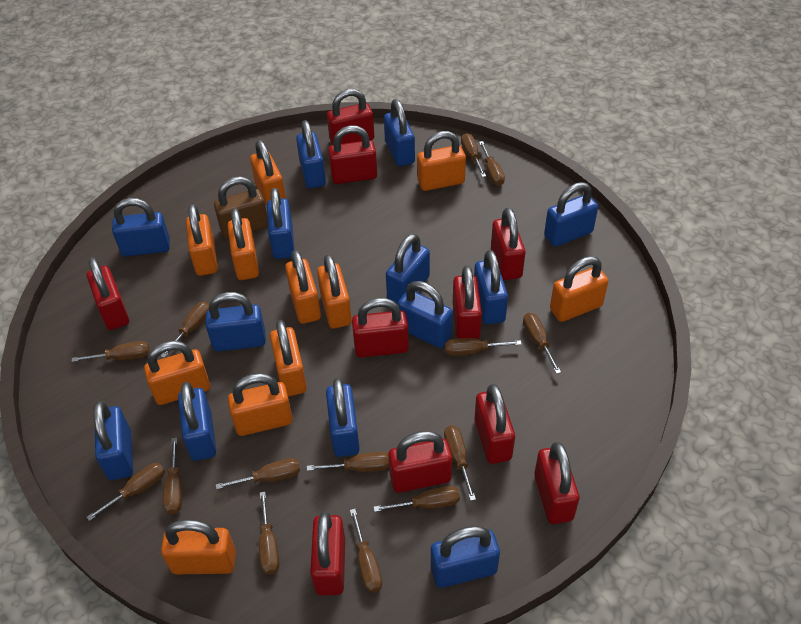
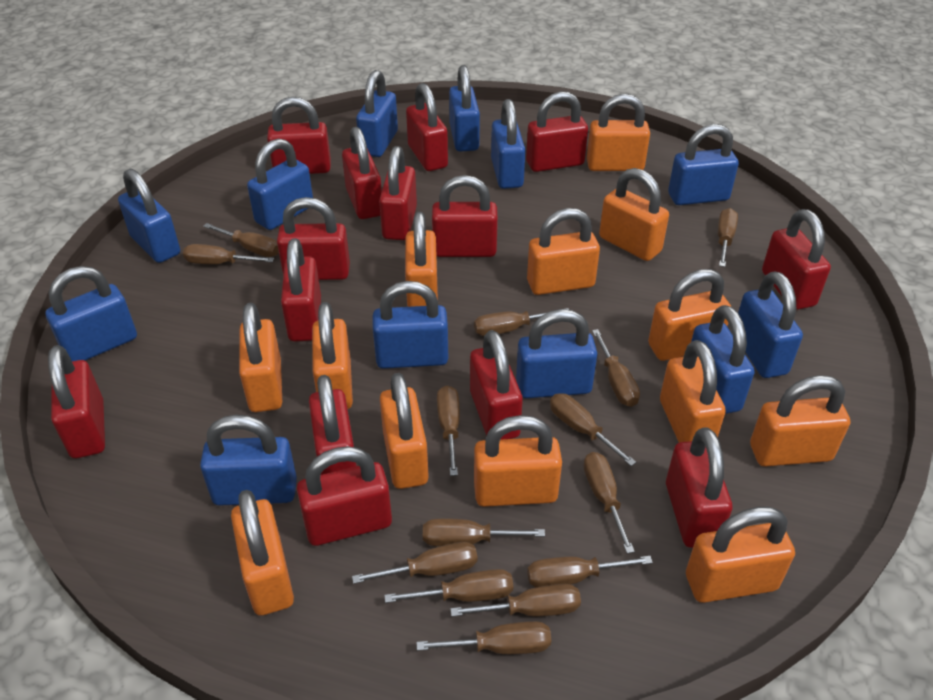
blue padlock: [93,401,133,480] [112,198,170,257] [178,382,216,461] [206,292,266,351] [267,188,294,259] [296,120,326,188] [326,378,360,457] [384,99,415,166] [386,233,430,304] [398,281,453,348] [431,526,500,588] [474,250,508,324] [544,182,598,247] = 13 -> [45,266,137,361] [118,169,180,263] [200,415,297,506] [247,138,313,230] [356,70,398,157] [373,281,448,369] [449,65,480,152] [491,99,526,189] [516,309,597,398] [668,124,739,205] [691,305,754,414] [738,271,803,378] = 12
brown padlock: [214,176,268,239] = 1 -> none = 0
orange padlock: [144,341,210,405] [161,519,236,574] [186,204,218,276] [227,208,259,280] [228,373,293,436] [250,140,286,206] [270,320,307,397] [285,250,321,324] [317,254,352,329] [417,131,466,191] [550,256,608,322] = 11 -> [231,490,294,616] [239,303,282,412] [312,302,353,409] [380,373,429,489] [405,212,438,307] [474,415,562,507] [527,208,600,295] [587,94,650,171] [599,168,669,261] [648,269,731,361] [660,340,726,443] [686,507,795,603] [750,375,850,467] = 13
red padlock: [87,257,129,330] [310,512,345,596] [327,89,374,145] [328,125,377,184] [352,298,409,357] [388,431,452,493] [453,266,482,339] [475,384,515,464] [491,207,525,280] [534,442,579,524] = 10 -> [48,345,105,458] [267,97,331,174] [277,197,350,280] [281,238,321,342] [297,446,392,546] [309,375,357,475] [342,127,382,219] [379,146,417,240] [406,83,448,171] [432,175,498,257] [470,330,523,439] [526,91,588,172] [666,427,732,548] [762,209,831,310] = 14

